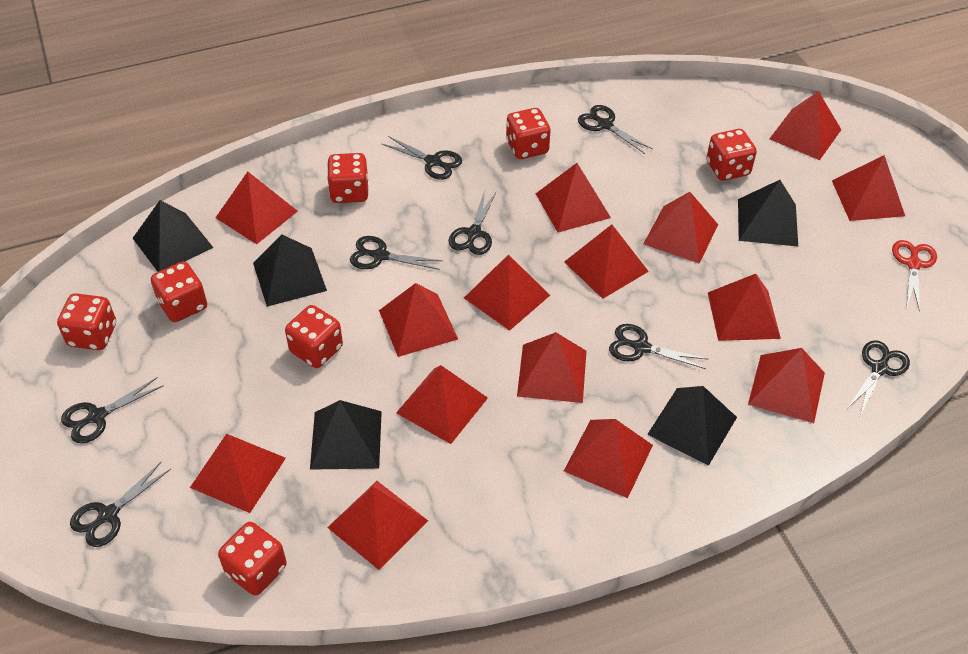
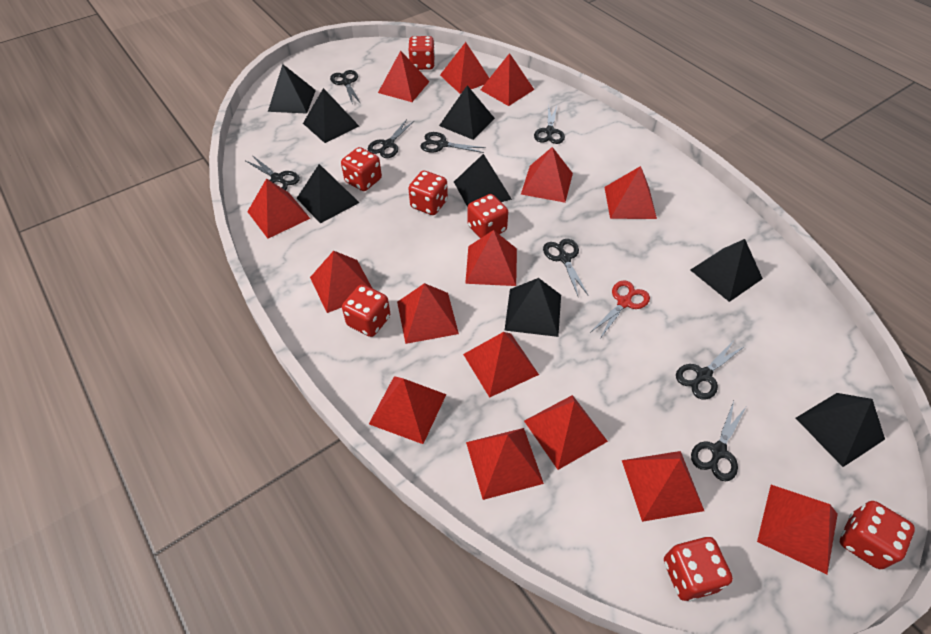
black pyramid: [133,200,214,272] [253,234,327,307] [310,400,382,470] [647,386,737,465] [738,180,798,246] = 5 -> [268,64,316,114] [296,164,359,224] [303,88,359,143] [439,85,495,140] [454,154,512,207] [504,278,561,337] [691,239,763,302] [796,393,885,467] = 8

